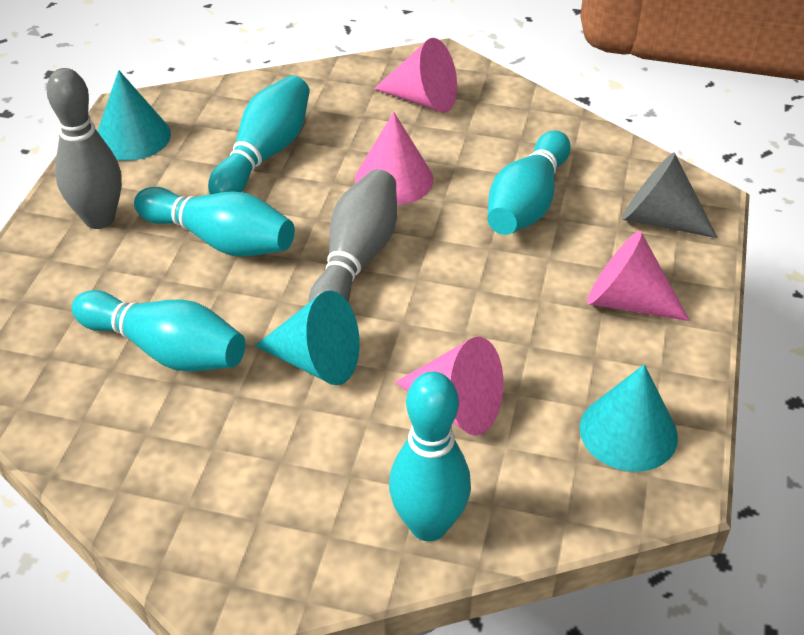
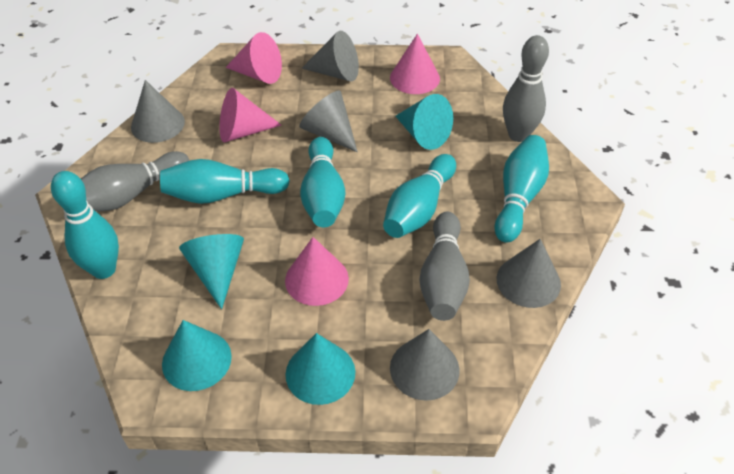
grey bowling pin: [47,68,122,229] [309,169,397,302] = 2 -> [81,151,189,212] [420,212,470,321] [503,35,549,142] = 3
grey cone: [622,153,718,238] = 1 -> [131,80,185,143] [299,91,358,152] [302,31,359,81] [390,329,460,401] [497,239,561,308] = 5
turquoise cone: [98,70,171,161] [255,291,360,385] [580,365,678,472] = 3 -> [162,320,232,391] [179,234,244,309] [285,333,355,405] [396,94,453,150] = 4

